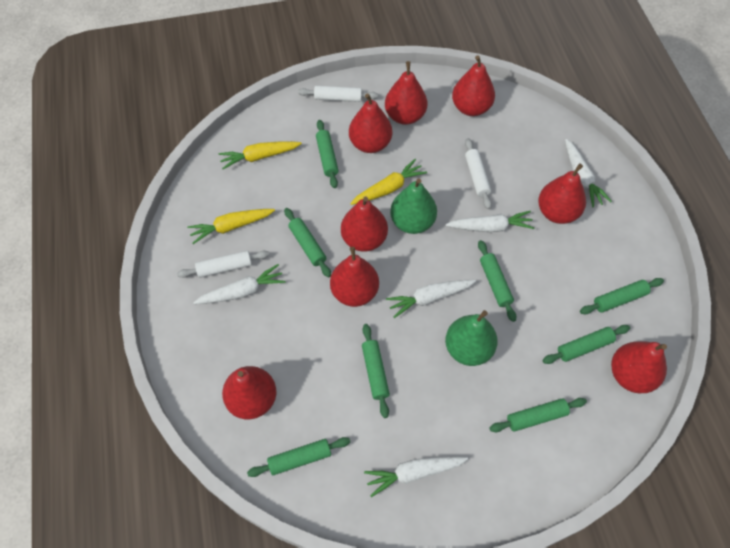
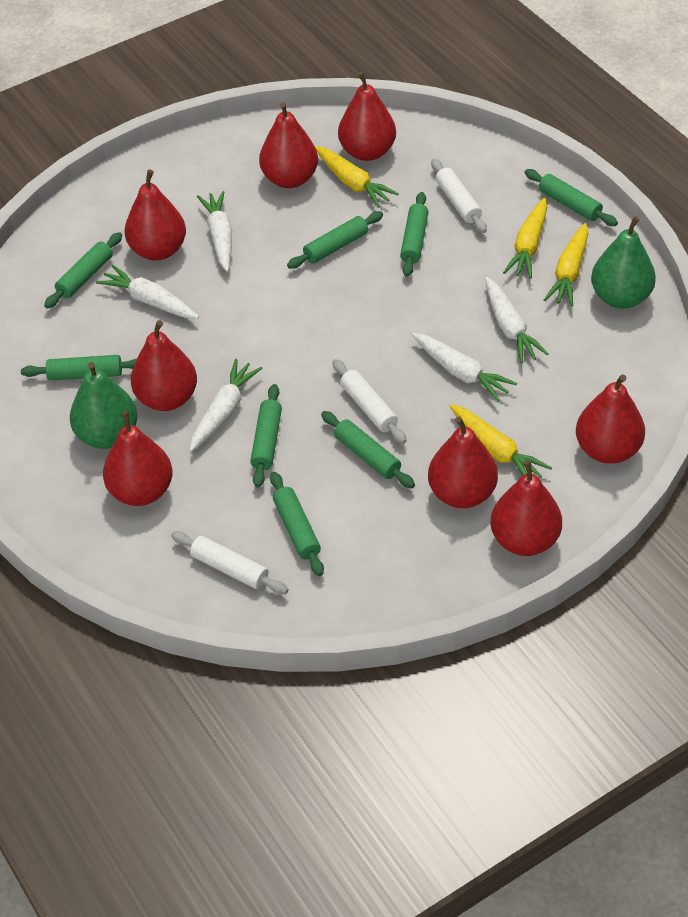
yellow carrot: [187,209,275,244] [218,141,302,169] [350,159,427,205] = 3 -> [315,146,399,208] [449,404,552,478] [503,197,547,279] [544,223,588,306] = 4

